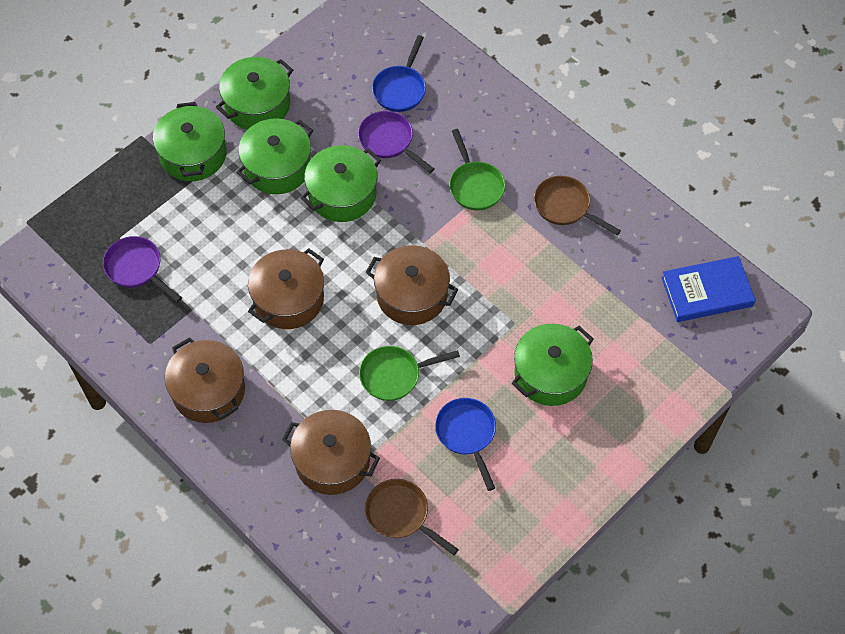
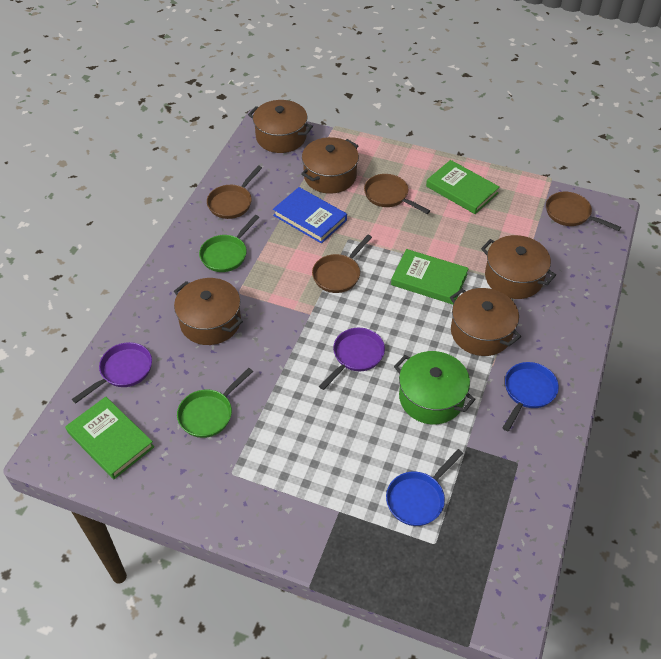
brown pan: [365,479,459,555] [534,176,621,235] = 2 -> [207,166,262,219] [312,235,372,293] [364,174,430,214] [546,192,621,231] = 4
brown pot: [165,337,245,423] [248,249,324,329] [282,410,380,495] [366,245,459,325] = 4 -> [174,278,243,345] [248,100,313,153] [301,137,359,194] [450,288,521,356] [481,235,556,299] = 5
green book: none = 0 -> [65,397,154,479] [391,249,469,305] [426,160,499,214] = 3
green pot: [153,102,226,181] [216,57,293,130] [236,118,313,194] [301,145,381,222] [512,324,593,406] = 5 -> [394,351,476,424] = 1

